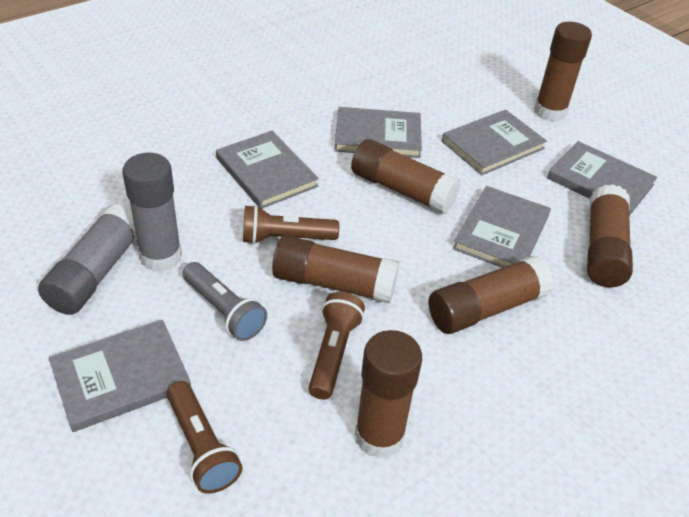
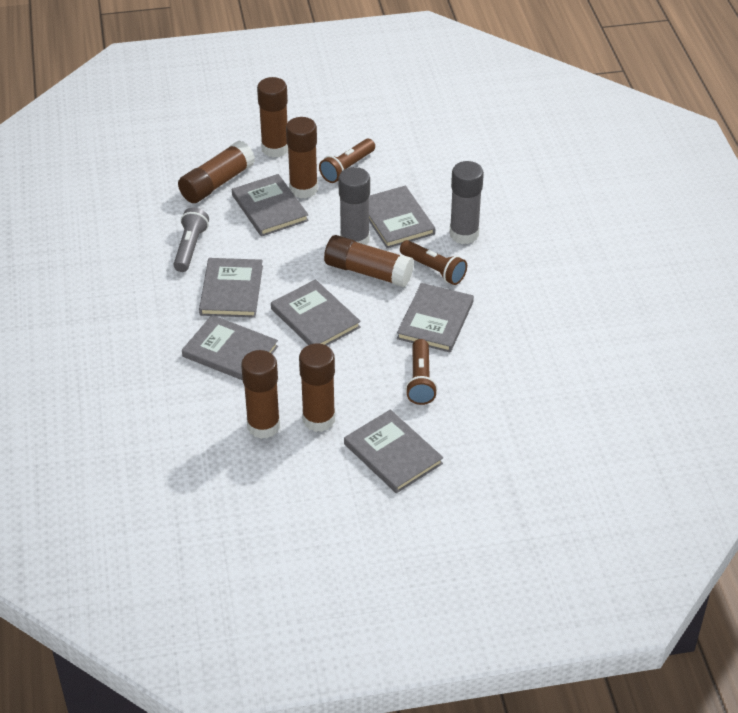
grey book: [49,320,191,432] [216,131,319,209] [334,107,422,158] [442,110,547,175] [453,186,551,268] [547,141,657,216] = 6 -> [182,315,278,381] [199,258,263,318] [232,174,309,237] [271,279,361,346] [344,409,443,493] [369,186,435,248] [397,283,474,352] = 7

